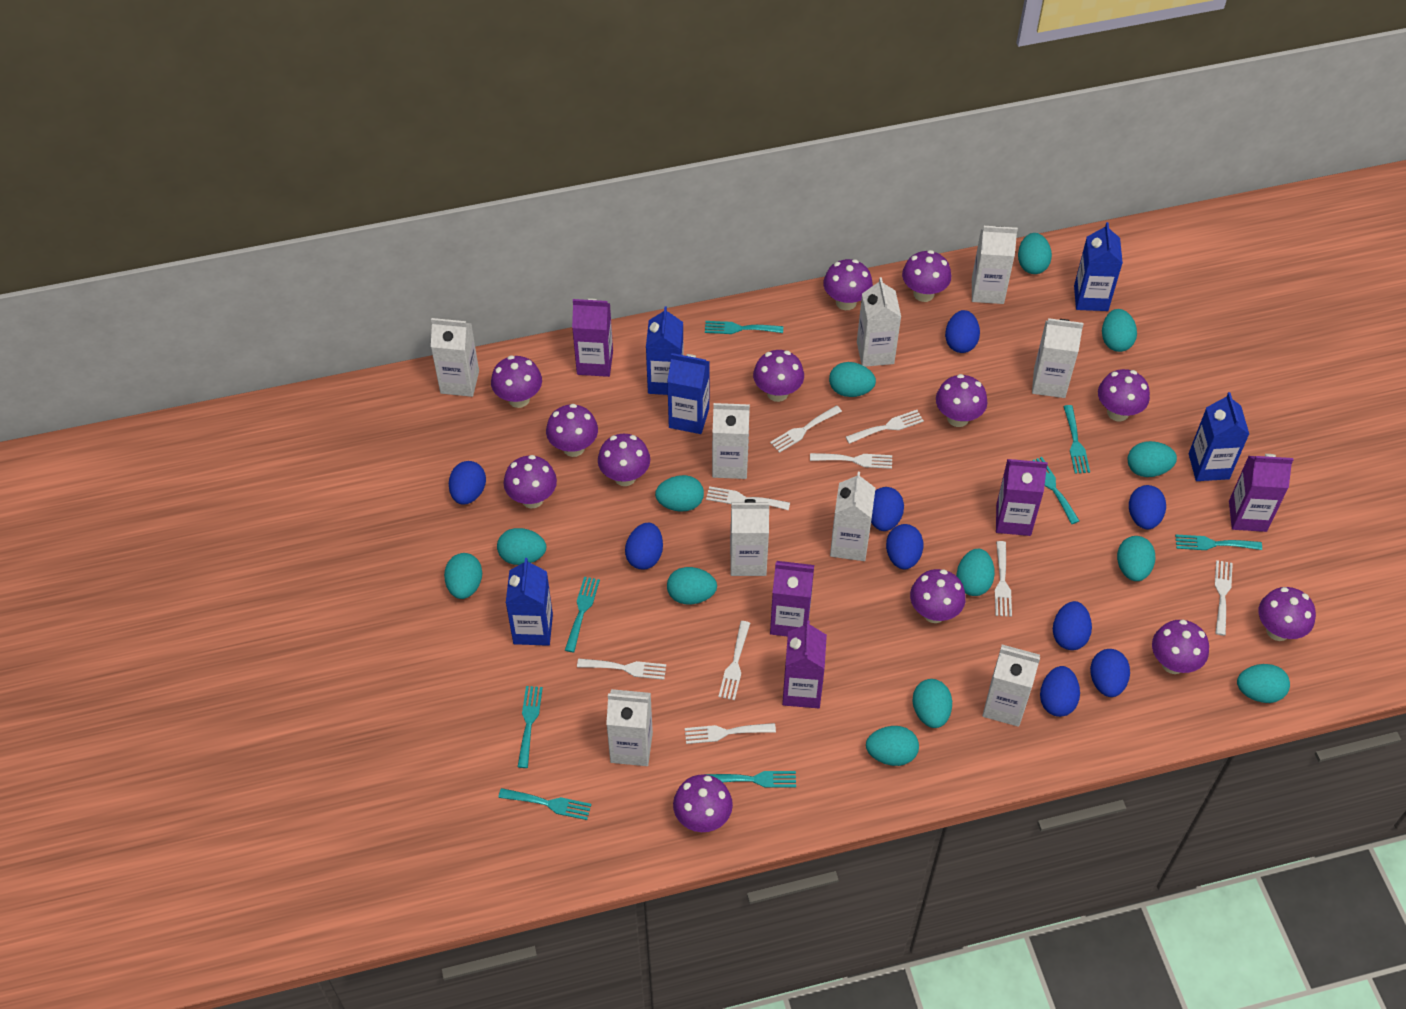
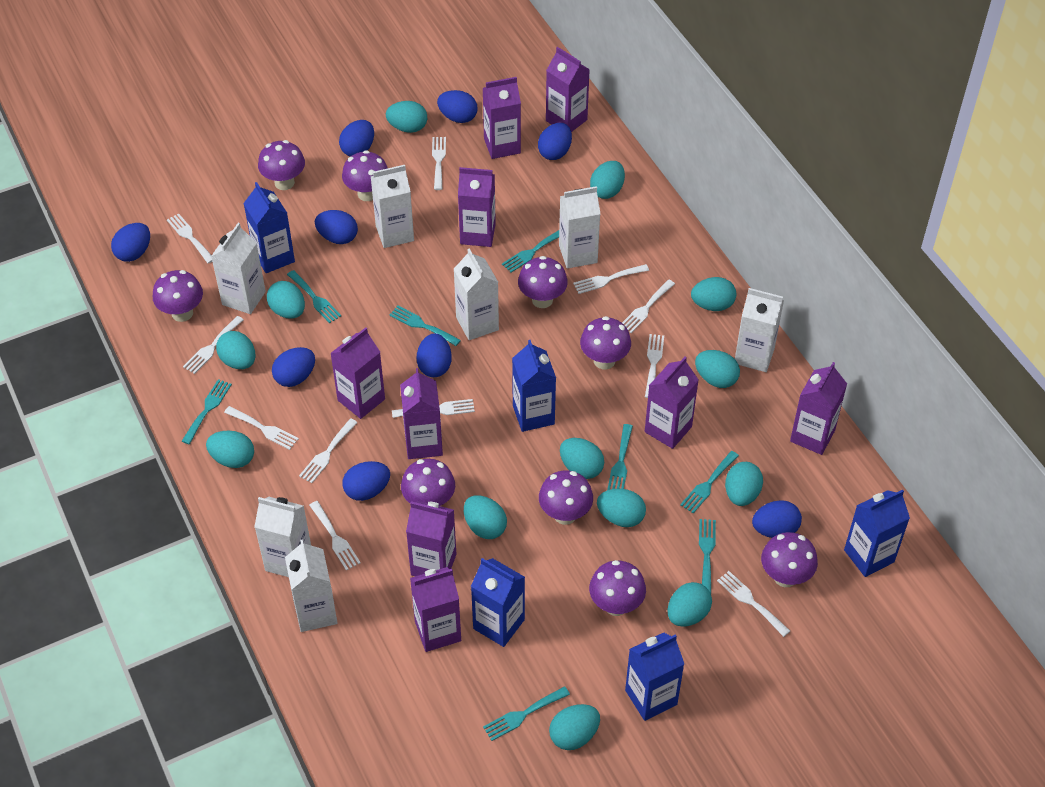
purple carton: [572,299,613,377] [770,561,814,637] [782,620,827,708] [996,459,1048,536] [1229,454,1293,532] = 5 -> [330,327,385,419] [400,368,443,459] [406,501,456,576] [410,567,461,652] [458,167,496,247] [483,77,521,159] [546,47,590,132] [645,357,699,449] [790,362,847,455] = 9
purple mushroom: [491,355,542,408] [504,455,557,508] [546,404,598,457] [598,434,650,486] [673,774,733,832] [753,350,804,402] [823,259,873,310] [902,250,951,302] [910,569,966,623] [936,374,988,427] [1098,369,1150,421] [1152,620,1209,674] [1259,587,1316,641] = 13 -> [153,270,203,322] [258,140,305,190] [342,150,388,201] [401,459,455,506] [518,256,568,308] [539,471,593,525] [580,316,631,370] [589,560,646,616] [761,532,818,587] = 9
white carton: [431,318,479,397] [606,689,653,766] [712,403,750,479] [730,499,769,576] [830,472,876,561] [857,277,901,367] [972,226,1018,304] [982,645,1040,727] [1032,318,1084,398] = 9 -> [211,223,266,314] [254,497,311,577] [285,539,338,632] [370,165,414,248] [454,248,499,340] [559,186,600,269] [735,288,784,372] = 7
white fork: [577,658,666,680] [685,723,776,744] [706,486,790,510] [719,621,750,700] [770,405,842,453] [810,453,892,469] [846,410,924,444] [995,541,1012,617] [1215,560,1233,636] = 9 -> [167,213,212,263] [183,316,243,374] [224,406,299,450] [299,418,358,483] [309,501,361,570] [392,399,475,418] [432,137,446,190] [573,264,649,294] [622,280,675,333] [645,334,664,398] [717,571,790,637] = 11

